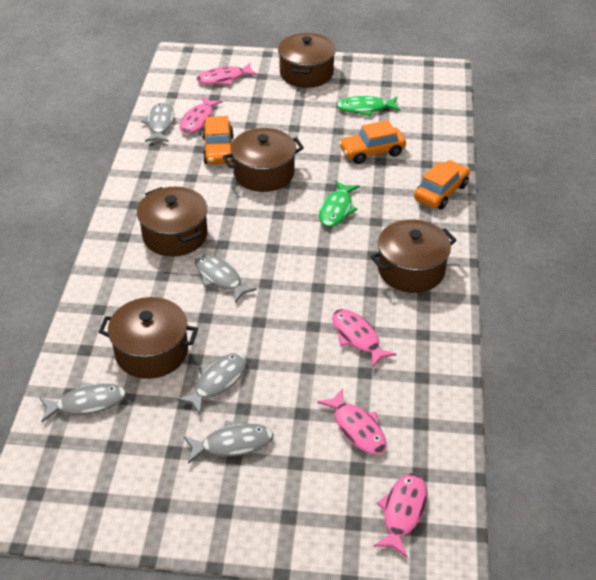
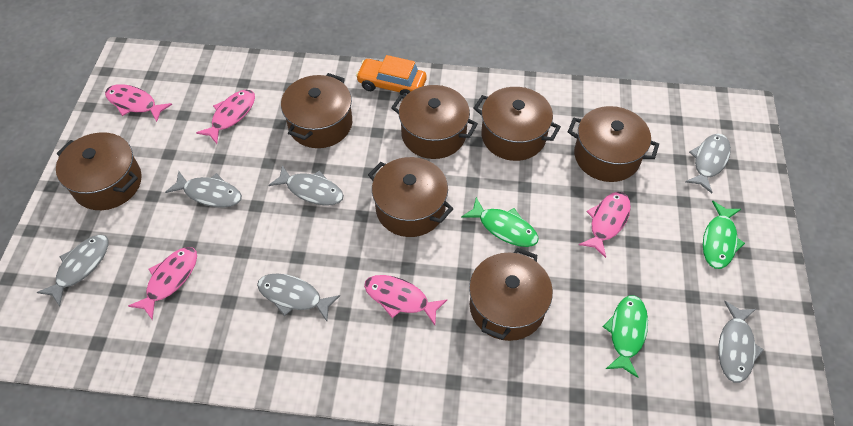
brown pot: [99,297,198,379] [137,187,208,257] [223,128,304,192] [278,33,336,88] [370,220,457,293] = 5 -> [56,132,142,210] [281,73,352,148] [368,157,454,237] [391,85,478,159] [469,248,553,341] [473,87,561,161] [568,106,659,182] = 7
green fish: [319,181,359,227] [337,96,400,116] = 2 -> [461,197,539,247] [603,295,648,378] [703,201,745,269] = 3
grey fish: [39,382,126,422] [141,102,174,142] [177,353,247,415] [184,421,274,464] [195,254,257,304] = 5 -> [36,235,109,306] [165,171,242,208] [257,273,340,321] [268,165,344,206] [685,134,731,193] [718,301,764,383] = 6
orange car: [202,116,234,165] [339,120,406,164] [414,160,470,210] = 3 -> [356,55,427,96] = 1

